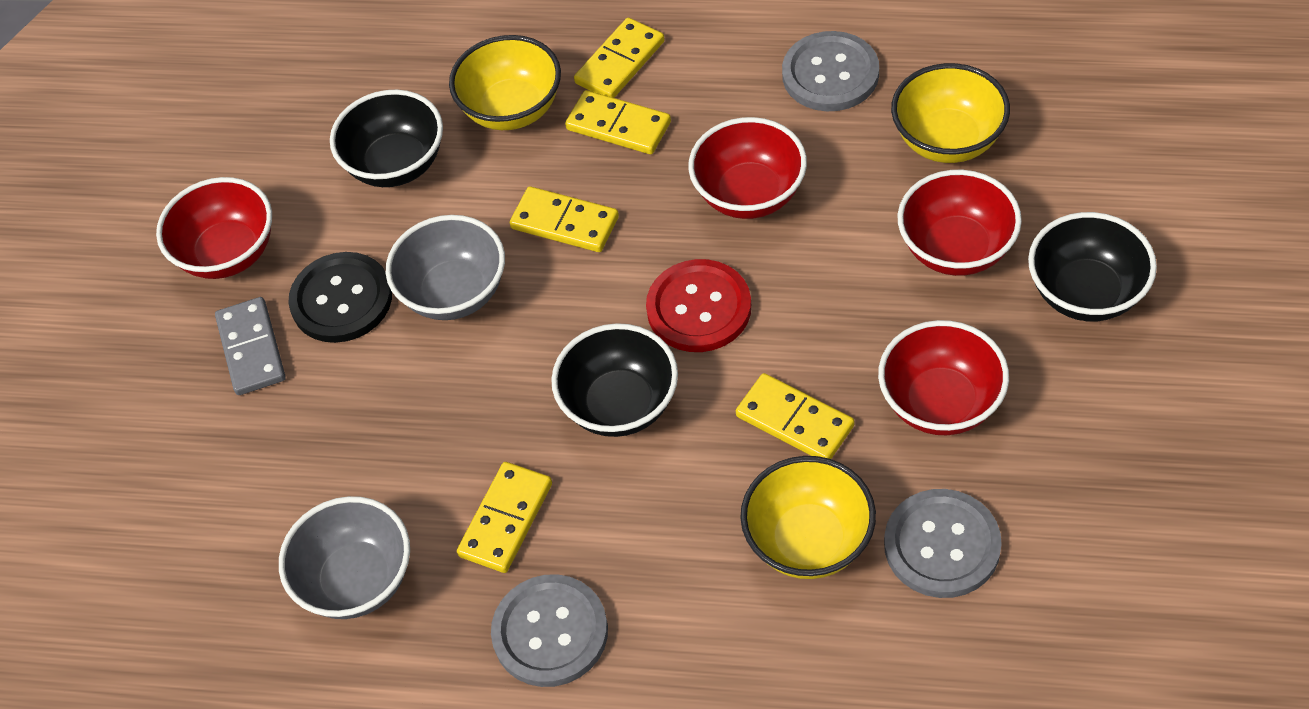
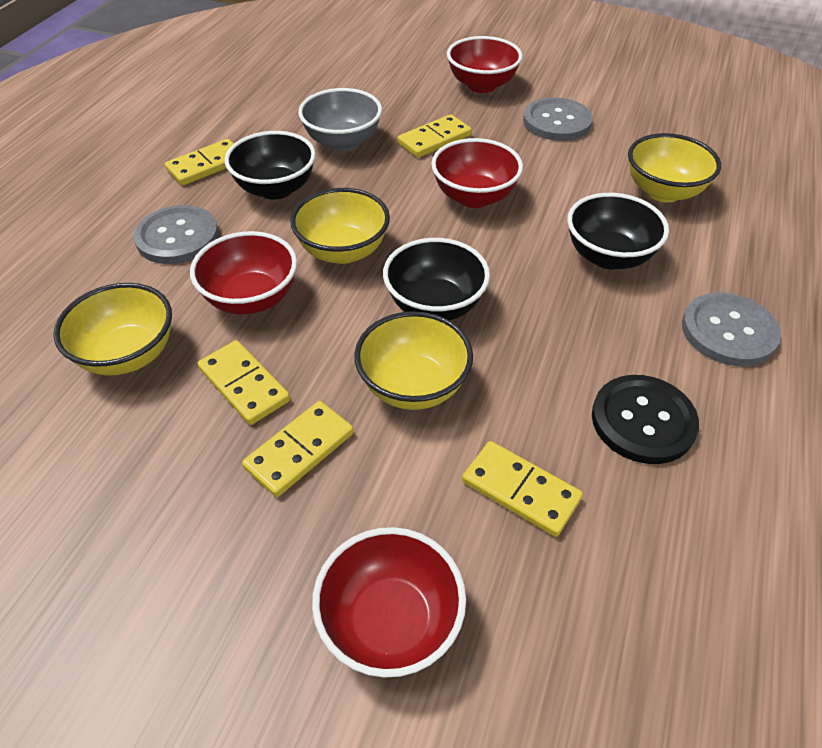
grey bowl: [279,496,410,619] [386,215,505,320] = 2 -> [298,88,382,151] = 1
grey domino: [215,297,286,395] = 1 -> none = 0
red button: [646,259,751,352] = 1 -> none = 0
yellow bowl: [449,35,561,130] [740,456,876,579] [891,63,1010,163] = 3 -> [53,283,172,376] [290,188,390,264] [354,311,473,410] [628,133,721,203] = 4

